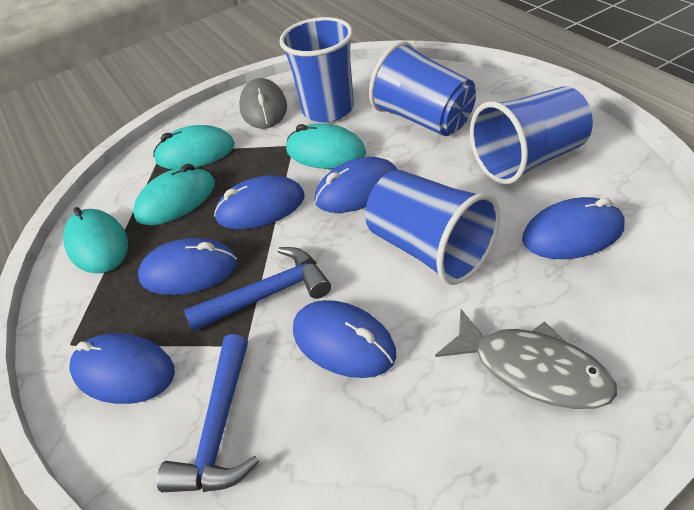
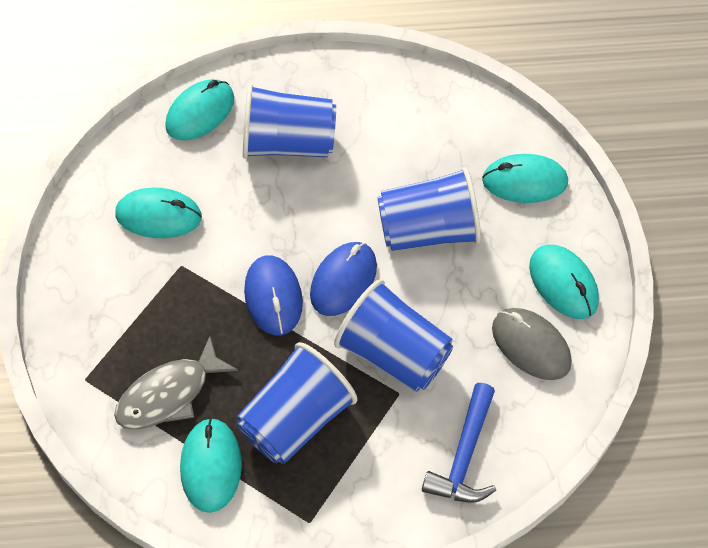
blue hammer: [157,334,259,492] [184,247,331,332] = 2 -> [422,383,496,503] = 1
blue mouse: [69,333,175,404] [138,238,238,295] [214,175,305,229] [293,300,396,378] [314,157,397,213] [522,197,624,259] = 6 -> [244,255,303,335] [310,242,377,316] = 2
turquoise mouse: [63,207,128,274] [133,164,215,225] [153,125,235,169] [286,124,366,169] = 4 -> [115,188,202,238] [165,79,234,140] [180,418,242,513] [482,154,568,203] [529,245,599,319] = 5

